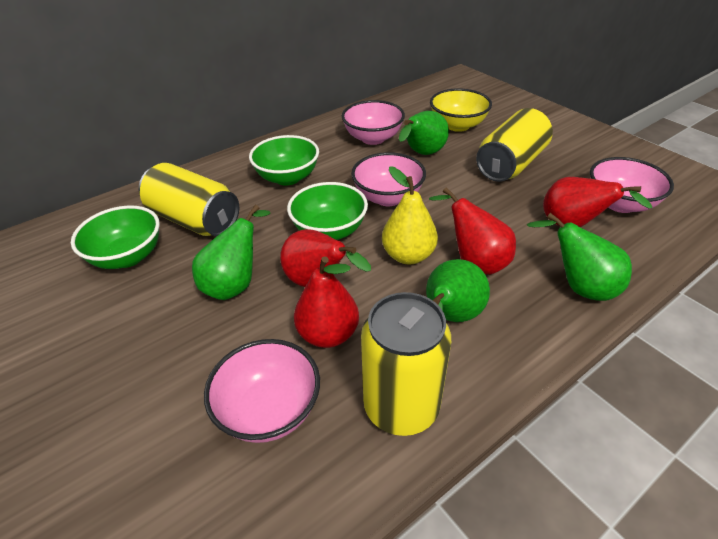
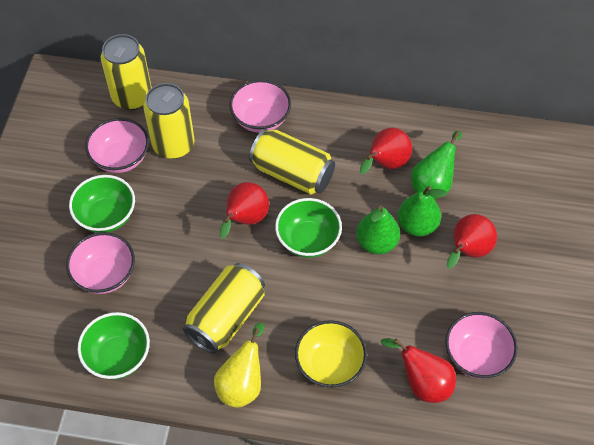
green pear: [192,205,271,300] [399,111,449,155] [426,259,490,322] [527,213,632,301] = 4 -> [356,205,400,254] [398,186,447,236] [411,131,462,199] = 3
yellow can: [139,163,239,236] [361,292,451,436] [476,108,553,182] = 3 -> [101,34,152,110] [143,83,195,159] [183,263,265,354] [249,129,335,195] = 4

